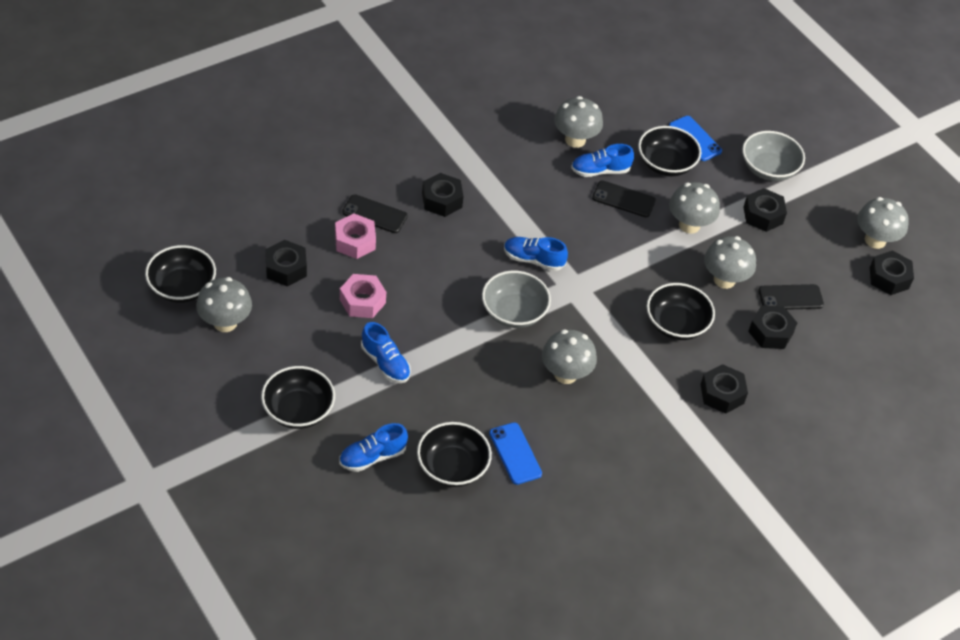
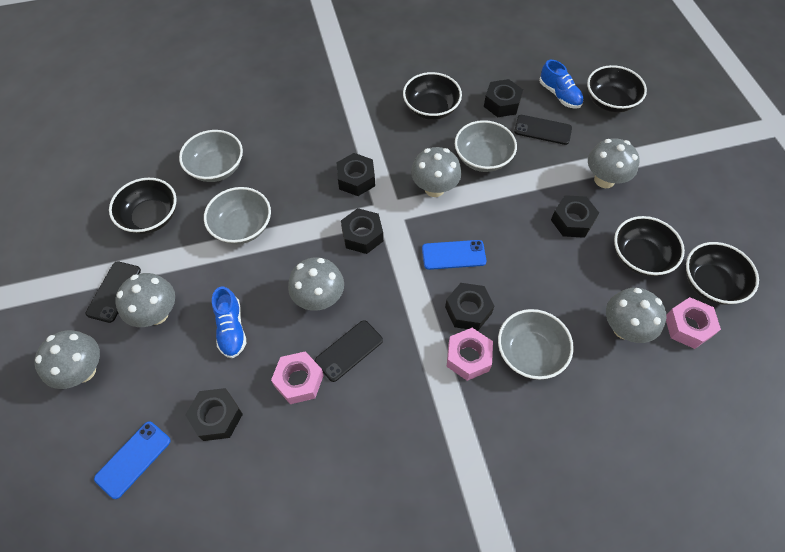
blue shoe: [339,423,408,472] [361,322,411,383] [504,237,568,271] [571,144,634,177] = 4 -> [212,287,247,358] [539,60,584,109] = 2
grey bowl: [482,271,551,328] [742,131,805,181] = 2 -> [179,130,243,182] [204,187,271,244] [455,120,517,172] [498,309,574,379] = 4
pink nut: [335,214,376,259] [340,274,386,318] = 2 -> [271,351,324,404] [447,328,493,381] [666,297,721,349] = 3

